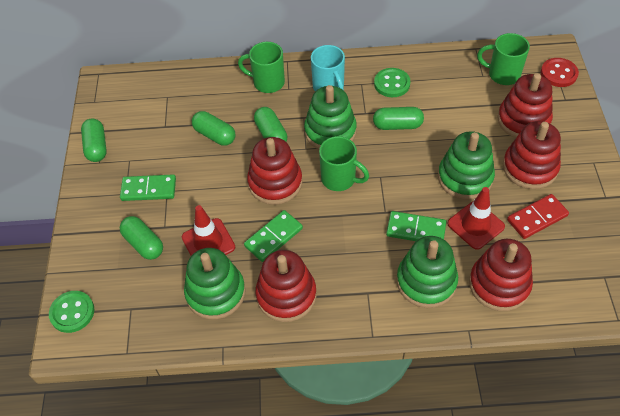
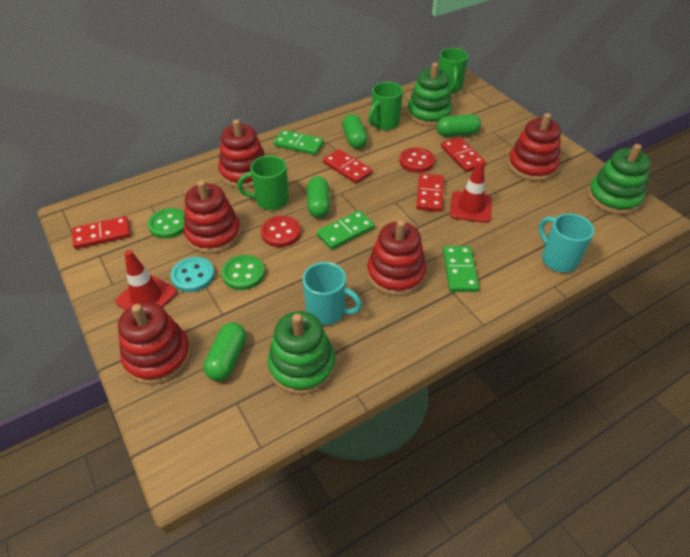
green capsule: [81,118,107,162] [120,216,163,260] [192,111,236,146] [254,107,287,142] [373,107,424,130] = 5 -> [204,322,246,381] [307,176,330,218] [342,114,368,149] [437,114,481,137] = 4
green stacking toy: [184,248,246,319] [304,85,357,149] [397,236,458,308] [438,131,495,200] = 4 -> [267,311,335,395] [407,63,452,126] [588,144,651,215] = 3
red button: [541,58,579,87] = 1 -> [261,216,301,247] [399,147,435,173] = 2
red domino: [507,194,569,239] = 1 -> [72,216,131,249] [323,149,373,184] [416,173,444,212] [441,137,486,172] = 4
turquoise button: none = 0 -> [171,257,215,292] = 1
turquoise mug: [311,45,345,91] = 1 -> [303,262,362,325] [539,213,595,273] = 2

